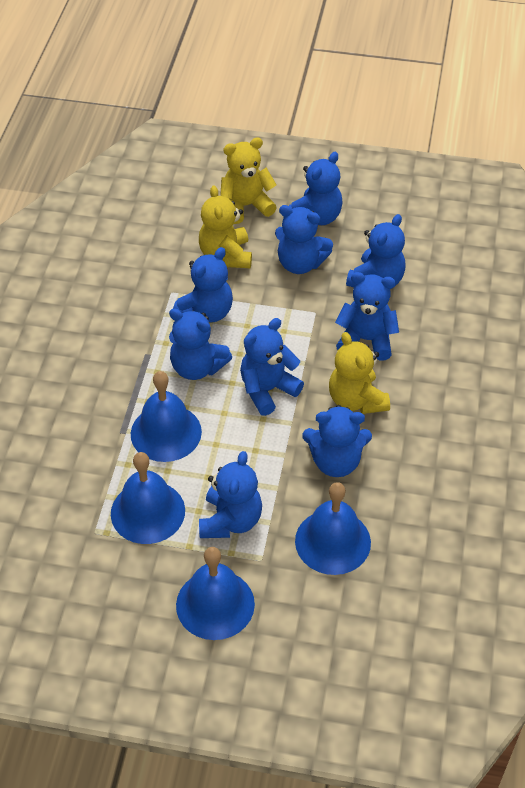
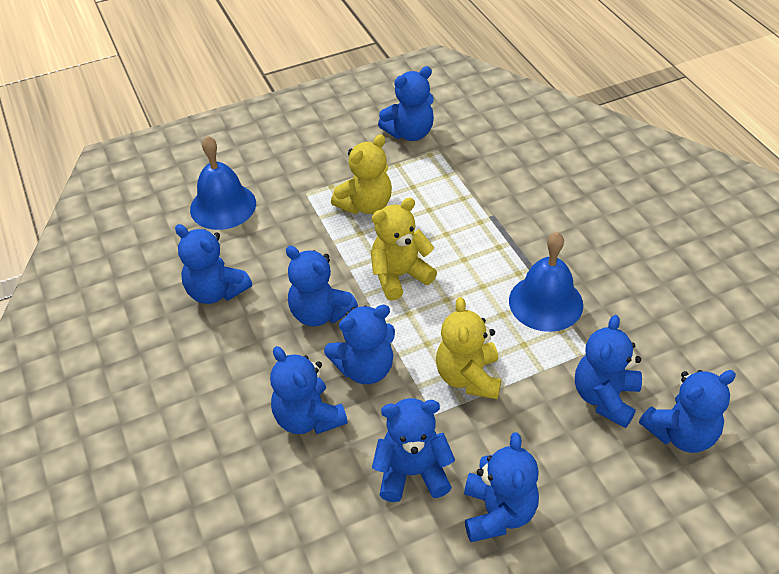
blue bell: [111,452,185,544] [131,371,202,462] [176,547,255,640] [295,482,371,575] = 4 -> [190,136,256,230] [509,232,583,332] = 2

